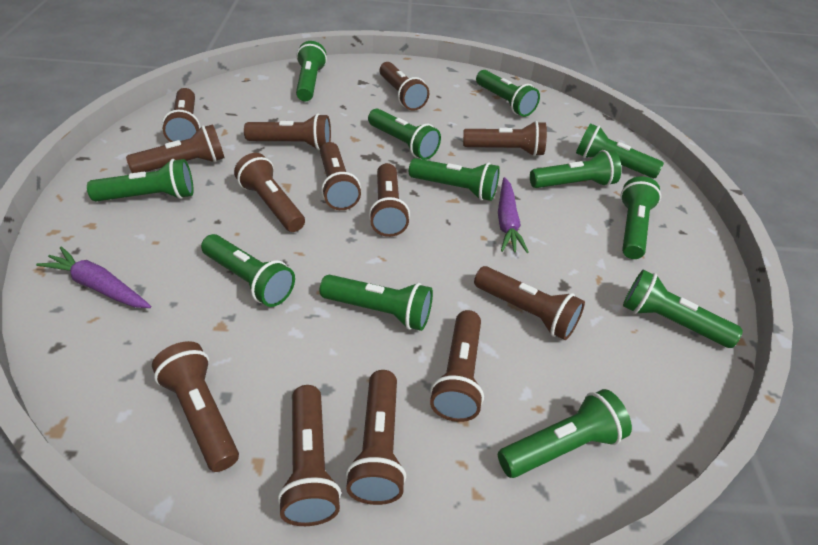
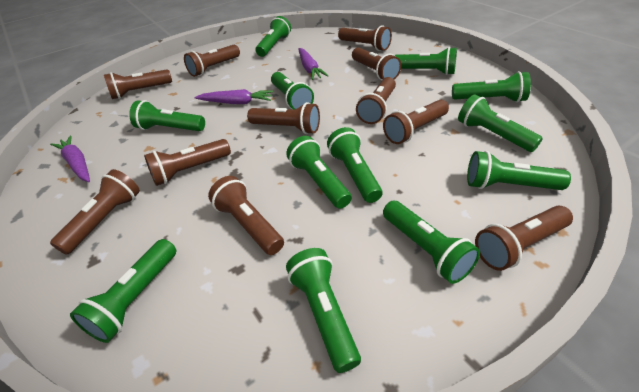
brown flashlight: [126,125,224,173] [152,341,239,472] [162,88,201,142] [234,153,305,232] [244,114,331,150] [278,385,341,526] [320,142,361,210] [345,370,406,505] [369,163,410,237] [379,62,429,111] [430,310,484,422] [463,121,547,156] [474,266,585,340] = 13 -> [50,169,140,255] [104,69,172,99] [144,139,231,186] [184,45,240,77] [208,176,284,255] [247,102,320,134] [338,25,392,51] [352,47,401,80] [356,77,396,124] [383,100,449,144] [475,206,573,271] = 11
purple carrot: [36,247,151,308] [498,177,529,253] = 2 -> [50,135,90,182] [194,89,273,104] [298,48,329,80] = 3

